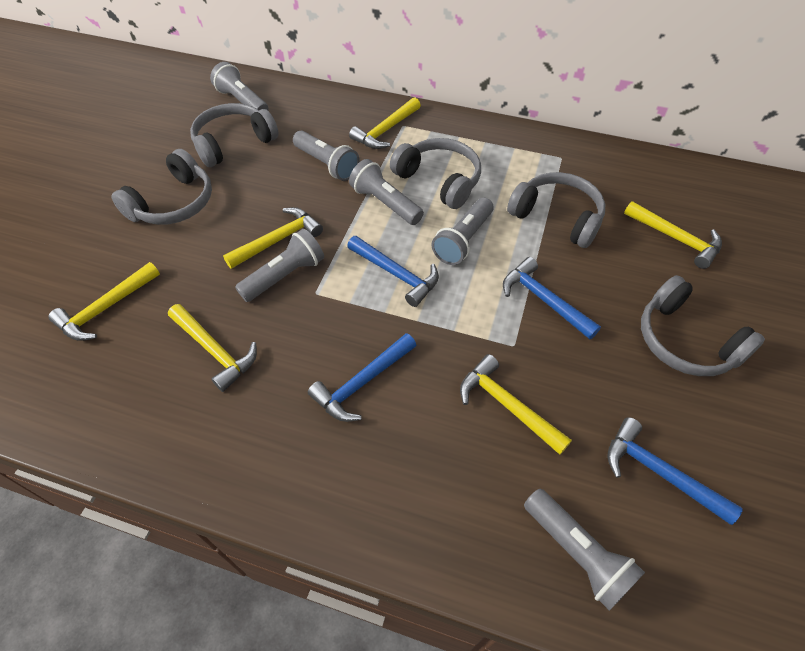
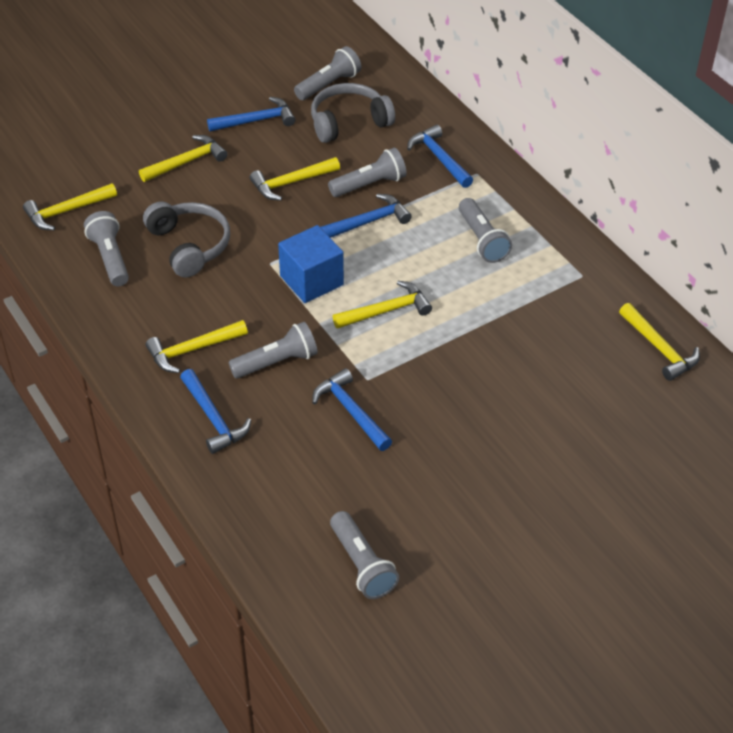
blue cube: none = 0 -> [278,225,344,303] = 1
blue hammer: [308,333,417,422] [347,236,439,307] [503,257,601,339] [607,417,743,525] = 4 -> [180,369,251,454] [207,97,296,131] [312,368,392,451] [320,194,412,238] [407,125,473,188] = 5
grey headphones: [111,149,212,225] [190,103,279,167] [390,138,481,209] [507,172,605,248] [641,275,765,376] = 5 -> [143,202,230,277] [311,83,395,143] = 2

